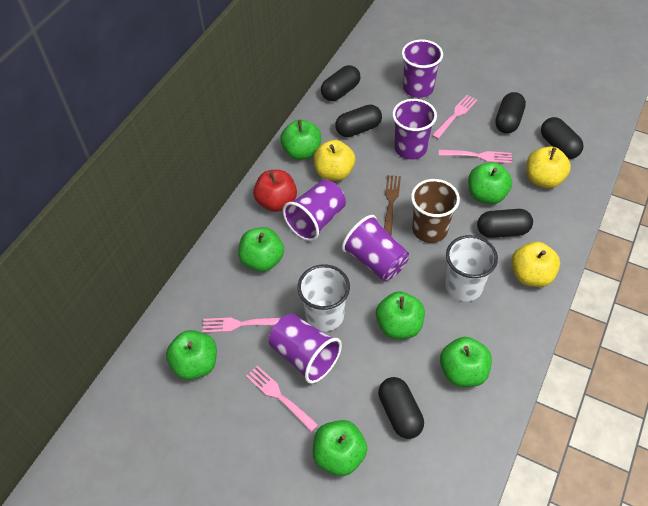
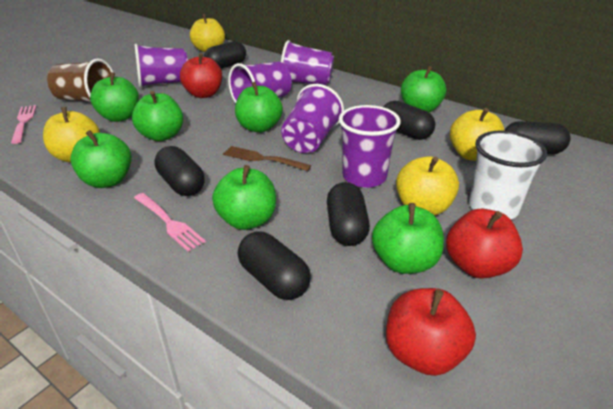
pink fork: [202,317,281,333] [246,366,318,432] [432,95,477,139] [439,150,512,164] = 4 -> [11,105,36,144] [134,193,206,252] = 2
red apple: [253,170,297,212] = 1 -> [180,53,222,98] [386,288,476,376] [446,209,523,279] = 3
white cup: [297,264,350,331] [445,235,498,301] = 2 -> [469,130,547,219] = 1
yellow apple: [314,140,355,181] [511,242,560,287] [527,146,571,188] = 3 -> [43,107,100,162] [190,14,225,52] [396,156,459,216] [450,108,505,161] = 4

